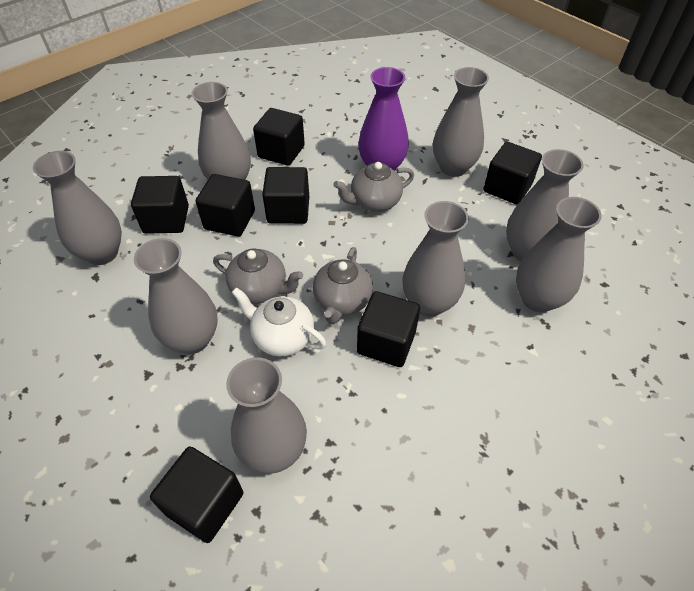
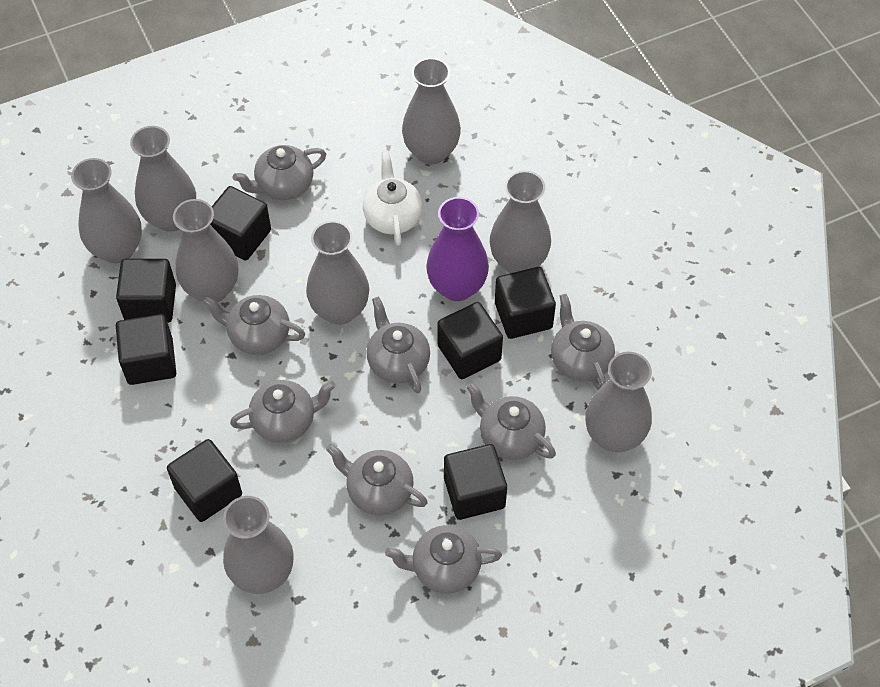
grey teapot: [213,248,303,304] [313,247,373,324] [333,162,414,212] = 3 -> [202,295,305,355] [230,380,336,443] [233,145,326,200] [326,444,428,516] [366,297,430,393] [385,525,502,594] [466,382,556,460] [551,294,615,390] = 8

